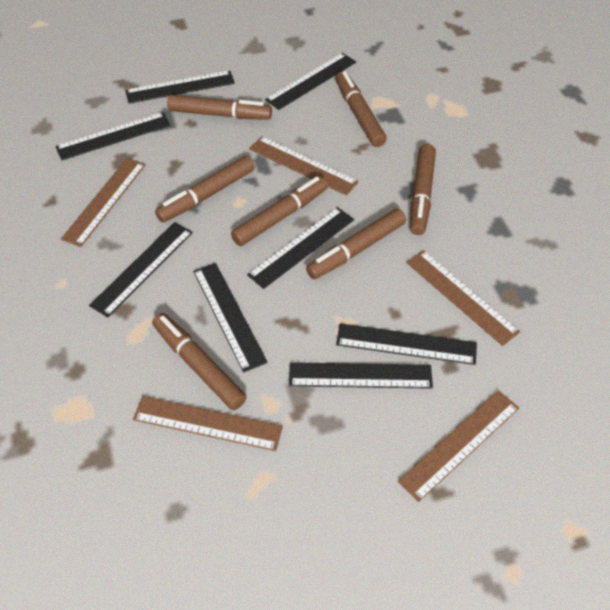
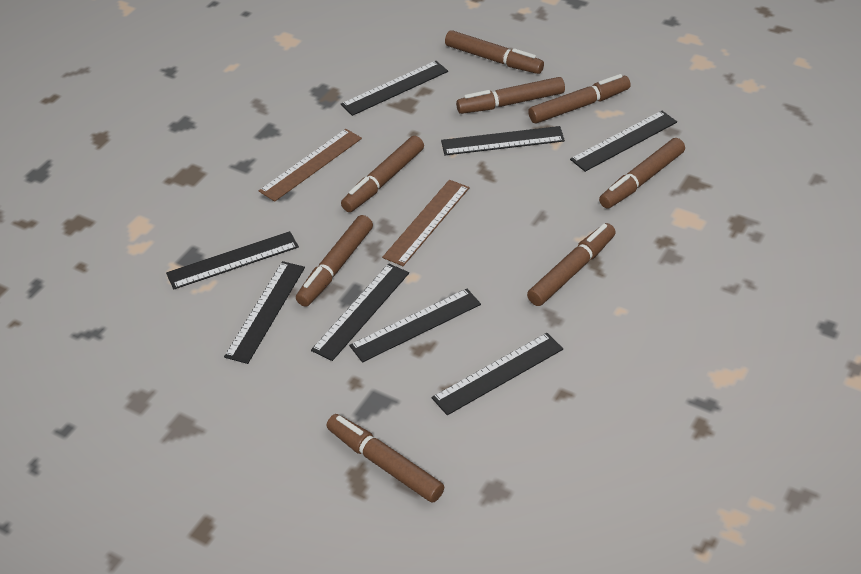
brown marker: [152,313,247,410] [155,156,255,222] [167,95,272,120] [231,176,328,246] [306,208,406,279] [335,71,387,147] [410,144,436,235] = 7 -> [296,215,373,307] [327,414,444,503] [341,136,424,212] [445,30,544,74] [456,77,565,114] [527,223,616,306] [528,74,631,123] [599,138,685,209] = 8
brown ruler: [61,158,146,247] [133,396,283,451] [249,136,358,196] [398,390,519,502] [406,250,520,346] = 5 -> [259,129,362,202] [382,180,470,266] = 2

